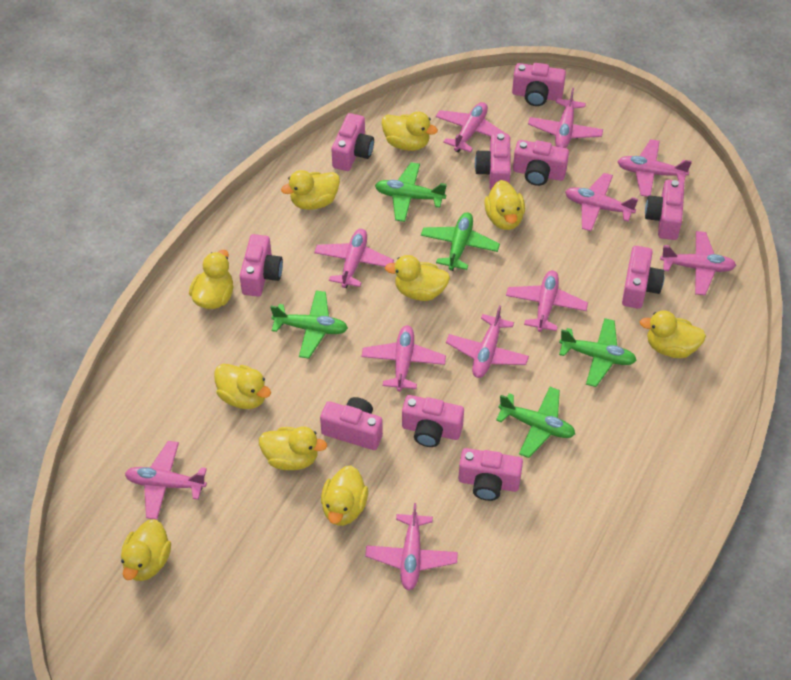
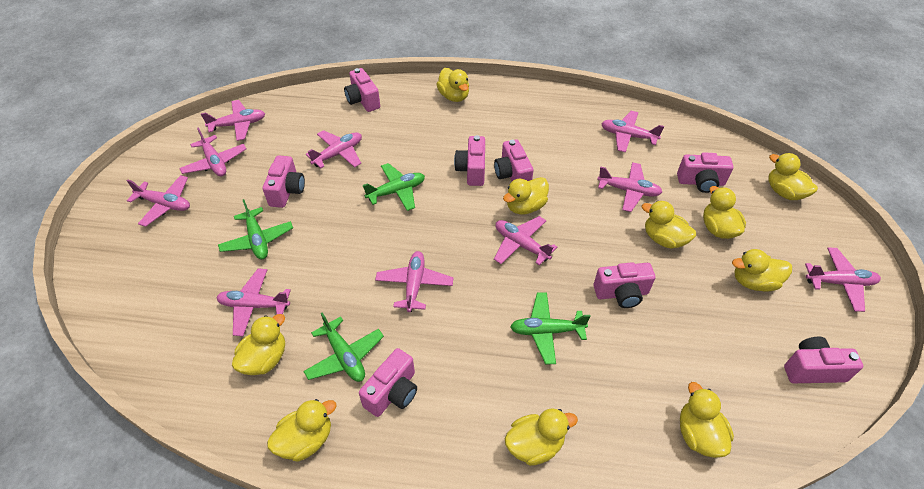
green plane: [270,291,348,359] [375,162,447,222] [421,212,500,271] [496,387,575,458] [559,318,637,387] = 5 -> [218,199,293,259] [303,312,384,382] [363,163,425,211] [510,292,591,364] = 4
pink camera: [240,234,283,297] [320,397,383,450] [331,113,374,171] [402,395,464,447] [458,448,523,501] [475,133,511,190] [512,63,566,106] [513,140,569,186] [622,246,665,309] [645,180,684,240] = 10 -> [263,155,305,208] [344,68,380,112] [359,348,417,417] [454,135,485,186] [494,139,533,181] [593,262,655,308] [677,153,734,193] [784,337,863,383] = 8
pink plane: [125,441,207,520] [314,229,394,288] [361,325,446,392] [365,503,458,591] [436,102,506,153] [446,305,529,378] [506,270,588,332] [528,88,603,148] [565,173,638,231] [617,139,692,197] [660,231,736,295] = 11 -> [127,175,190,227] [179,127,247,176] [201,100,265,141] [216,268,291,336] [306,130,362,168] [375,251,454,312] [494,216,557,265] [597,162,662,212] [601,111,664,152] [805,248,881,312] = 10

